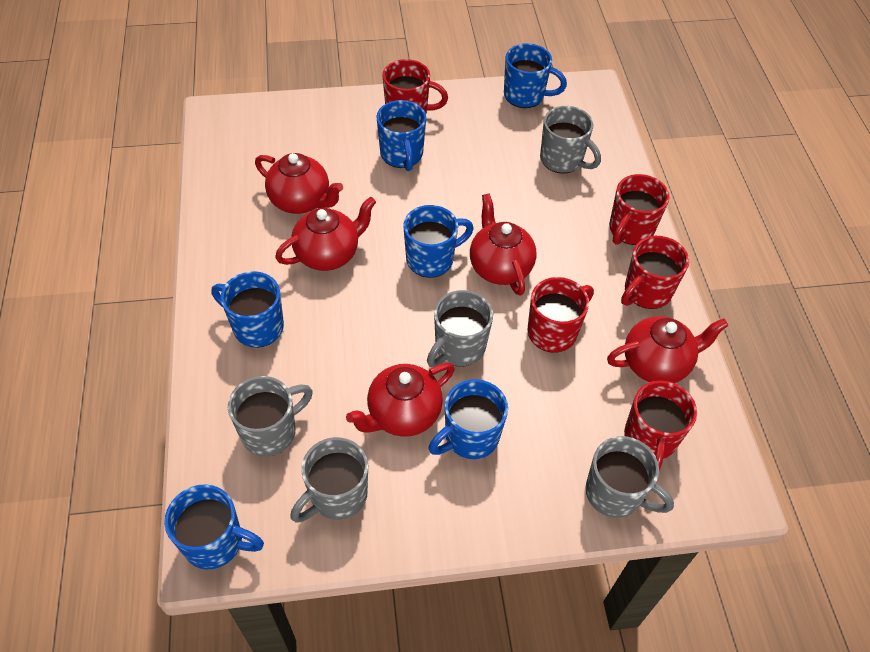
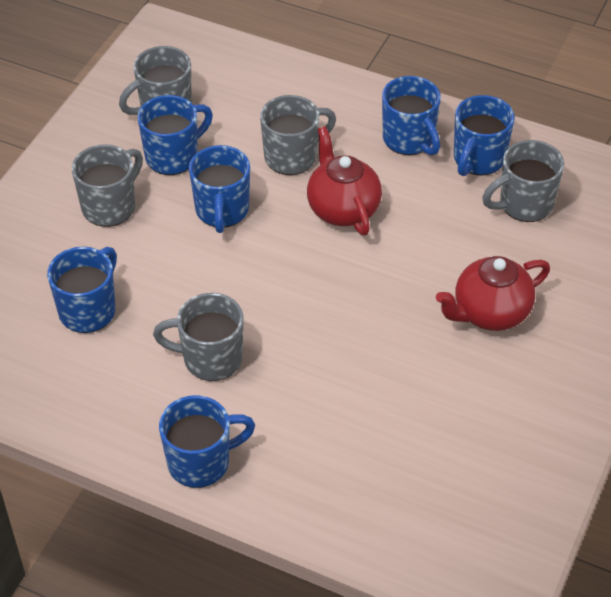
red mug: [382,59,448,114] [527,277,594,353] [609,174,670,245] [621,236,689,309] [624,381,697,470] = 5 -> none = 0
red teapot: [255,153,343,214] [275,197,376,271] [346,363,454,437] [470,193,537,296] [607,316,728,383] = 5 -> [307,126,382,235] [436,256,550,331] = 2

